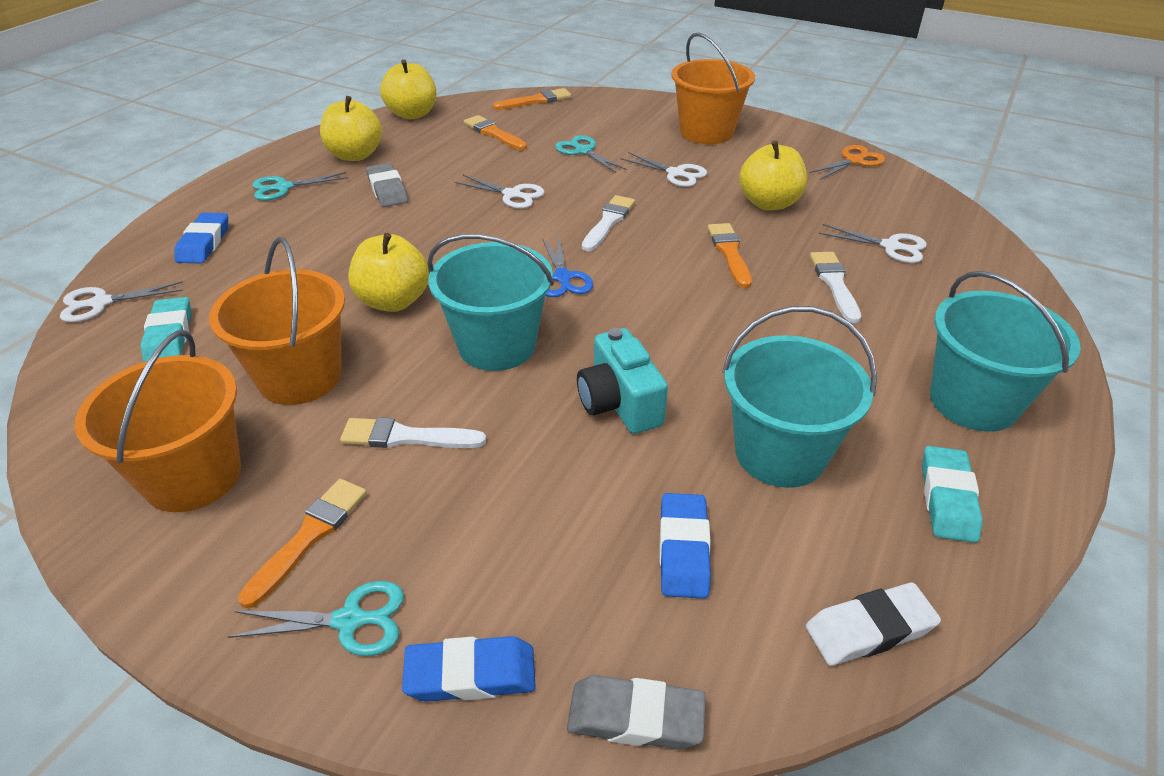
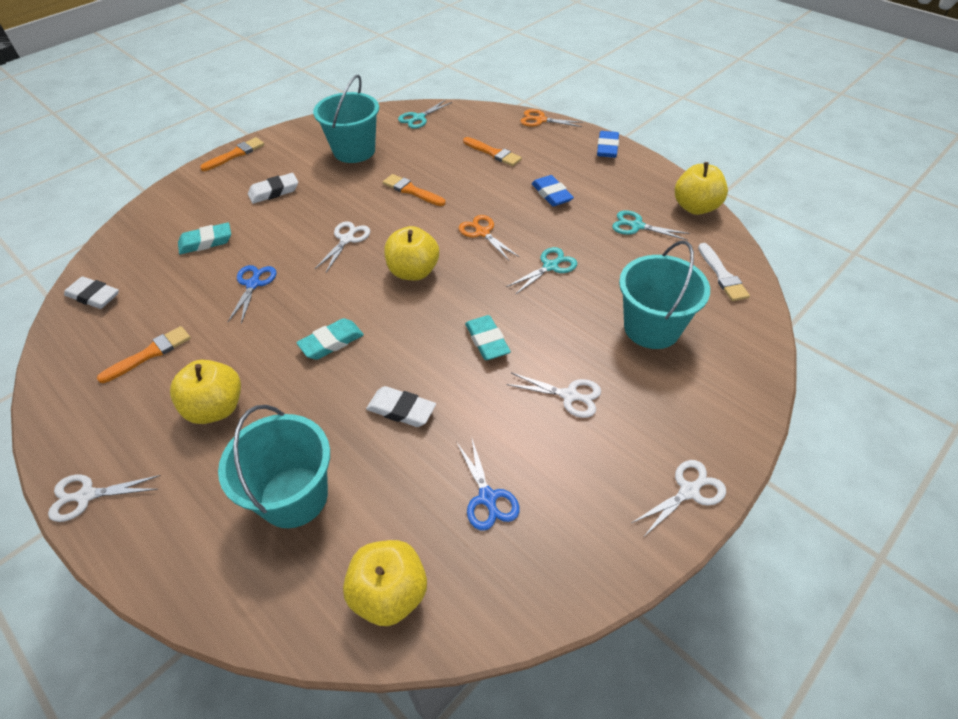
blue eraser: [175,213,228,263] [402,636,536,702] [660,493,711,599] = 3 -> [532,175,574,207] [597,131,619,158] = 2
blue scissors: [542,236,593,297] = 1 -> [228,265,276,324] [457,436,520,531] = 2
grey eraser: [366,163,408,207] [567,675,706,750] = 2 -> none = 0
orange bucket: [75,330,241,512] [209,237,345,405] [671,32,755,144] = 3 -> none = 0
orange scissors: [809,145,885,180] = 1 -> [459,215,519,261] [520,109,584,127] = 2
turquoise camera: [577,328,668,434] = 1 -> none = 0
turquoise eraser: [140,297,191,362] [922,446,983,543] = 2 -> [178,223,231,254] [296,318,364,360] [465,315,511,360] = 3
white brush: [340,417,486,448] [582,195,635,251] [810,252,861,323] = 3 -> [698,243,750,301] = 1
white eraser: [806,583,941,666] = 1 -> [64,276,119,309] [248,173,298,204] [366,386,436,427] = 3

